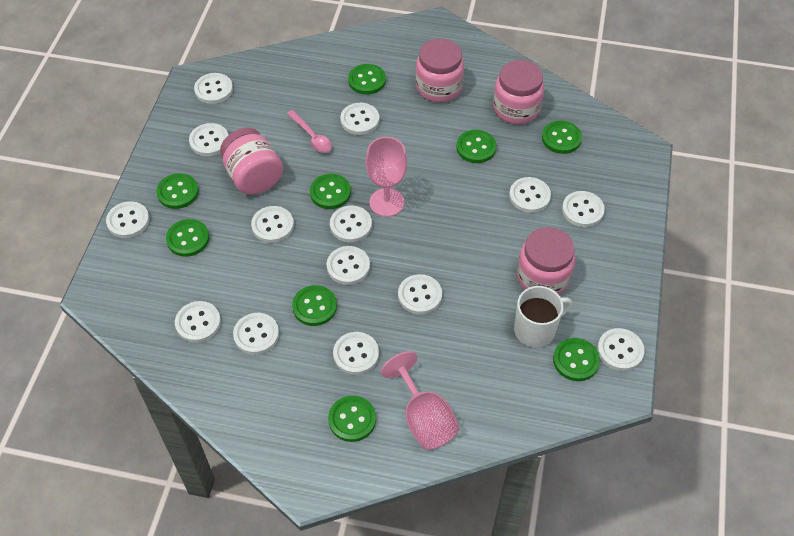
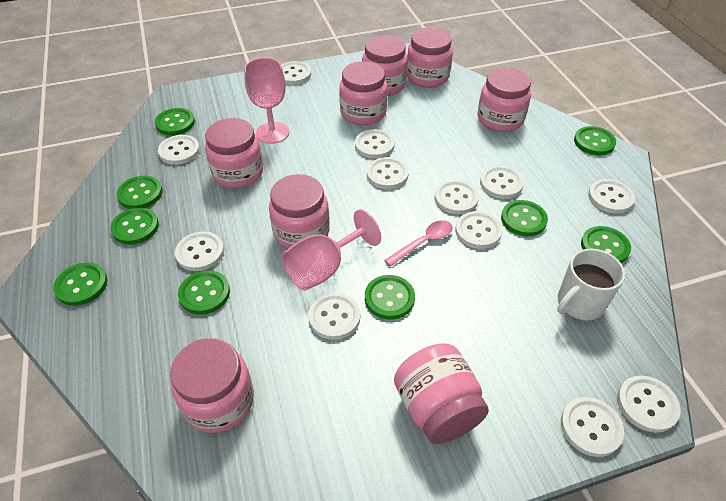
pink jar: [220,128,283,195] [415,39,464,102] [493,60,544,124] [517,227,575,295] = 4 -> [170,338,254,433] [205,118,263,188] [269,174,330,249] [339,61,388,125] [362,35,408,96] [394,343,489,444] [407,28,453,88] [478,67,531,132] = 8
white button: [106,201,149,238] [175,301,221,343] [189,123,228,156] [194,73,233,104] [233,313,279,355] [251,206,294,243] [326,246,370,285] [330,205,372,242] [333,332,379,375] [340,103,379,135] [398,274,442,315] [509,177,551,213] [562,191,605,227] [597,328,644,371] = 14 -> [158,135,200,165] [175,231,224,271] [281,61,311,85] [308,293,360,340] [355,129,395,159] [367,157,409,189] [435,180,479,214] [455,211,502,249] [480,166,524,199] [561,397,624,457] [588,179,635,214] [617,375,681,433] = 12

